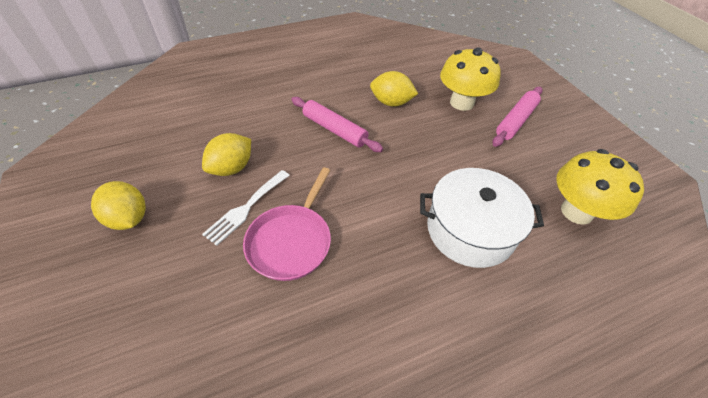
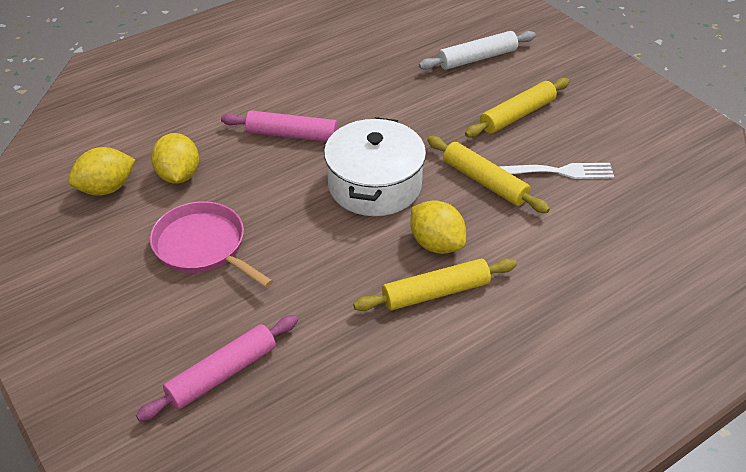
white rolling pin: none = 0 -> [419,31,536,70] = 1
yellow mushroom: [440,47,501,111] [556,149,644,225] = 2 -> none = 0
yellow rolling pin: none = 0 -> [353,258,517,311] [427,136,550,213] [465,78,570,138] = 3

